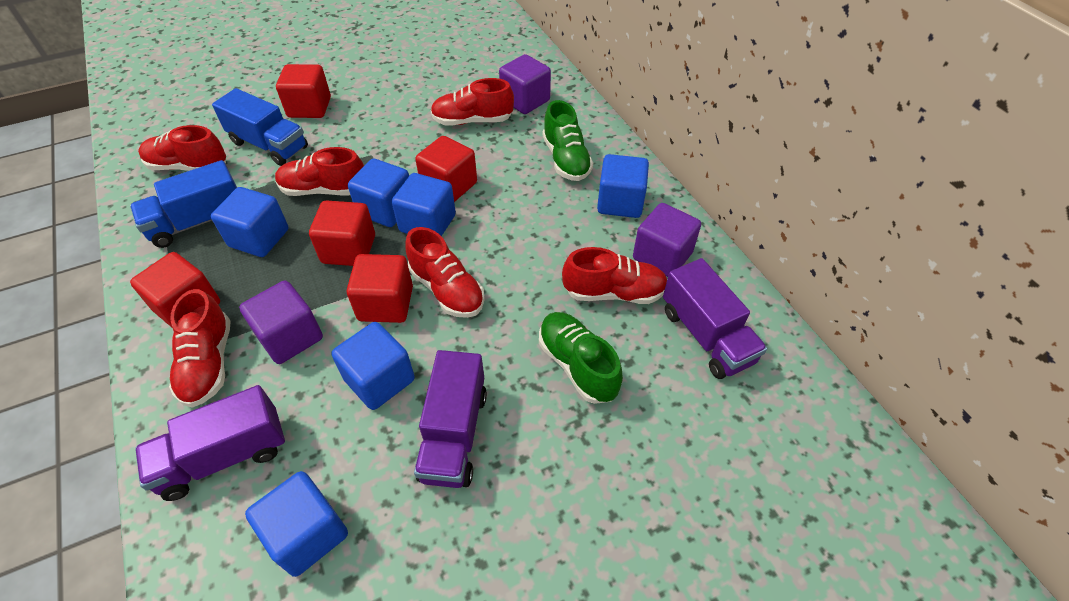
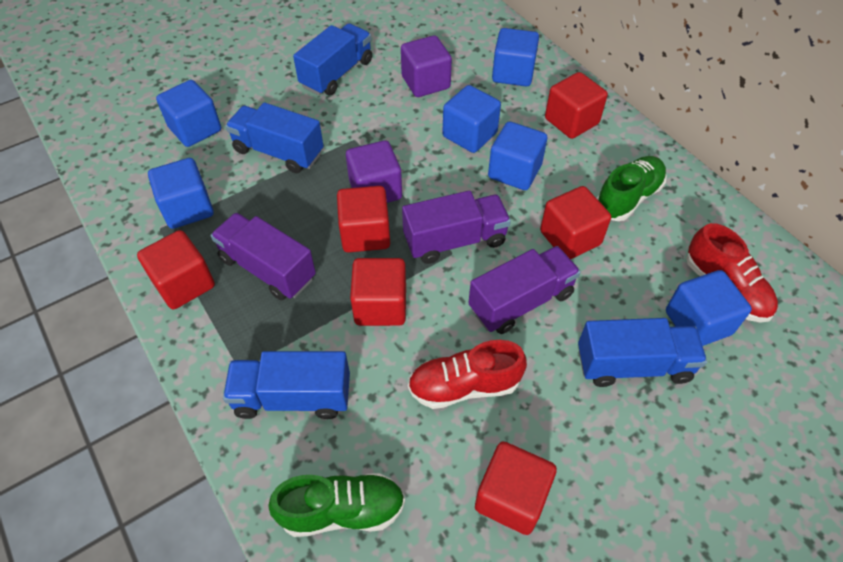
blue truck: [130,160,237,248] [212,88,308,166] = 2 -> [223,351,350,419] [225,102,324,173] [293,23,372,95] [578,318,707,387] = 4
purple cube: [239,281,323,364] [499,54,551,114] [633,203,701,277] = 3 -> [346,140,402,203] [401,35,452,97] = 2
red cube: [130,252,220,327] [276,64,331,118] [309,200,375,266] [347,254,413,323] [415,136,477,202] = 5 -> [137,230,215,309] [337,186,390,253] [350,258,406,326] [475,442,557,535] [540,186,611,259] [545,72,608,139] = 6
red shoe: [138,125,226,171] [169,289,231,408] [275,147,364,196] [405,227,485,318] [430,78,514,126] [562,247,667,304] = 6 -> [408,340,527,409] [686,223,778,323] = 2

